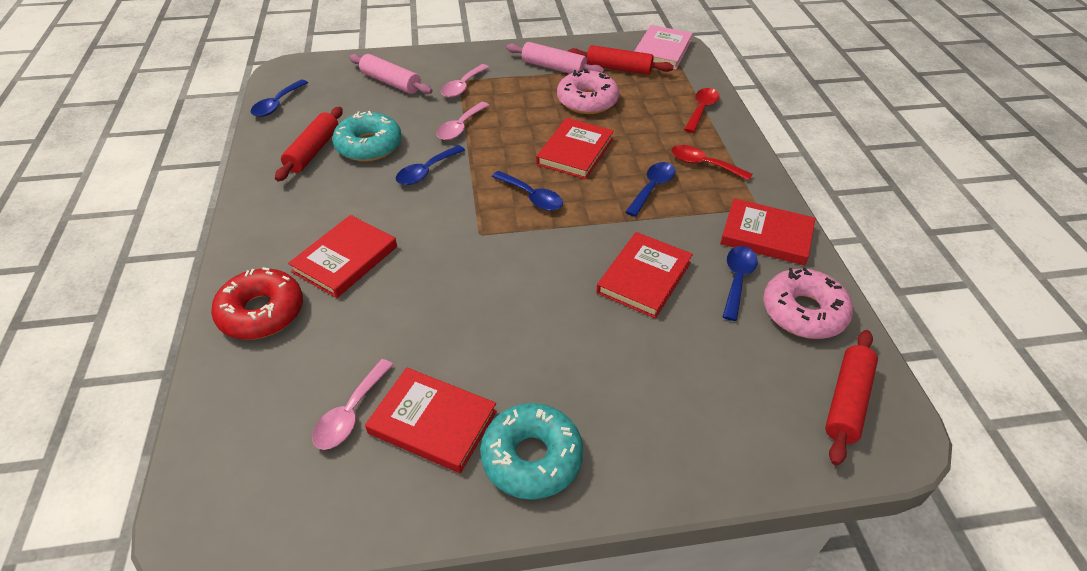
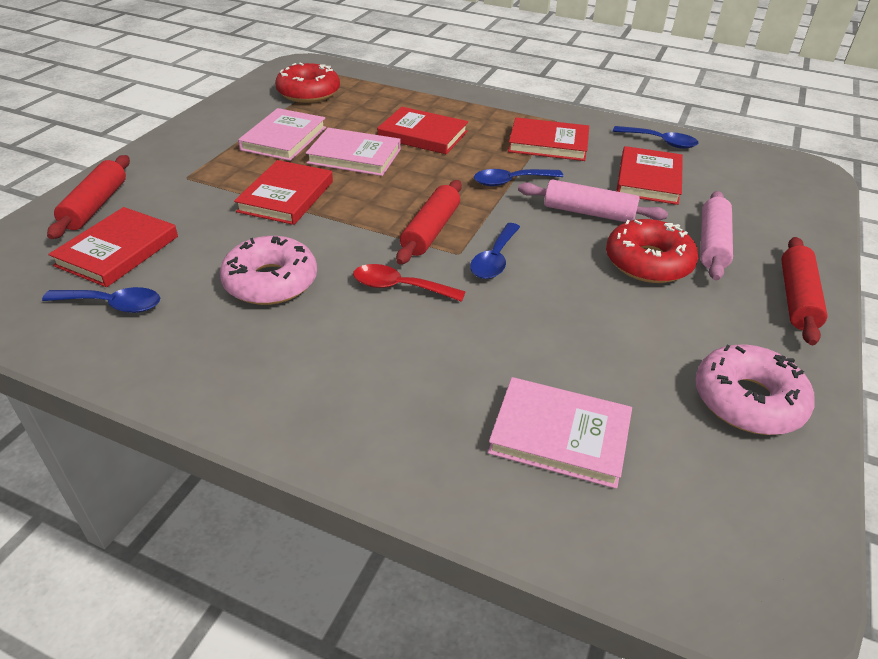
blue spoon: [251,80,308,117] [396,145,465,185] [492,171,563,211] [625,162,675,217] [723,246,758,321] = 5 -> [42,287,160,313] [470,223,520,279] [474,169,563,186] [613,126,698,149] = 4
pink book: [635,25,693,69] = 1 -> [238,108,326,161] [306,128,401,176] [488,377,632,489] = 3
pink spoon: [312,359,394,450] [436,102,489,140] [440,64,489,98] = 3 -> none = 0
red donut: [211,267,303,340] = 1 -> [275,63,340,103] [606,219,698,283] = 2
red spoon: [671,145,752,181] [684,88,719,133] = 2 -> [353,264,466,302] = 1
turquoise donut: [332,111,402,161] [480,403,583,500] = 2 -> none = 0

